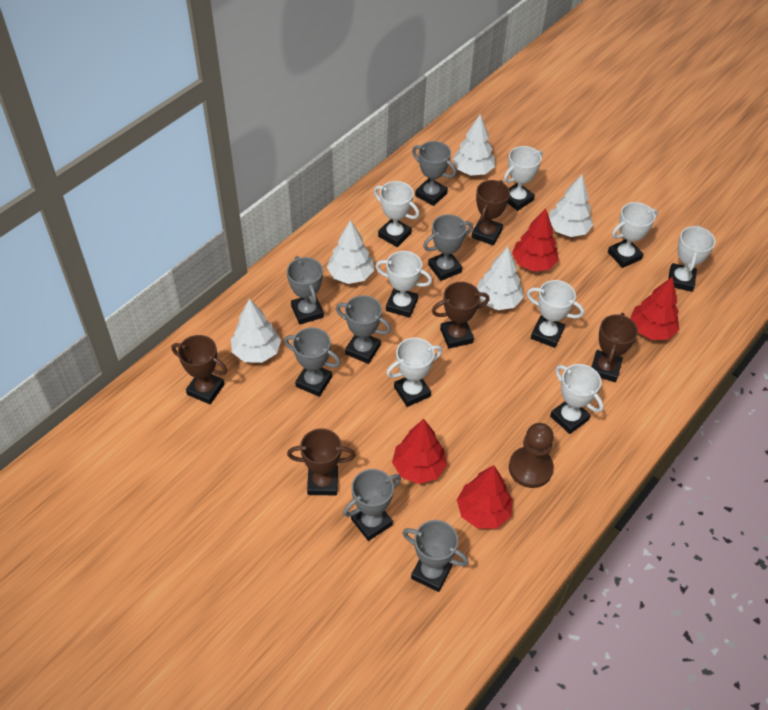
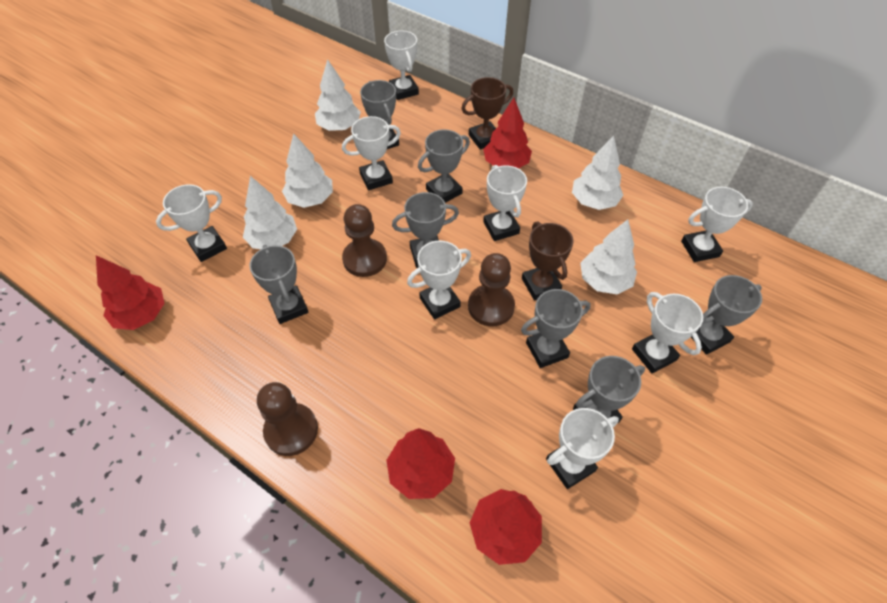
brown pawn: [509,423,554,488] = 1 -> [257,382,318,456] [342,204,387,277] [468,253,515,326] = 3
brown trophy: [172,335,227,404] [287,428,356,495] [432,282,490,349] [471,180,510,245] [592,313,638,382] = 5 -> [461,77,513,150] [522,222,574,300] = 2

